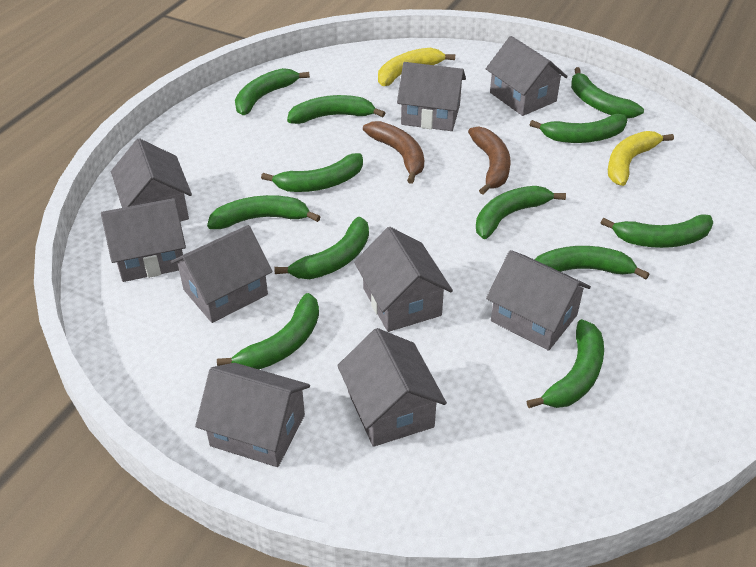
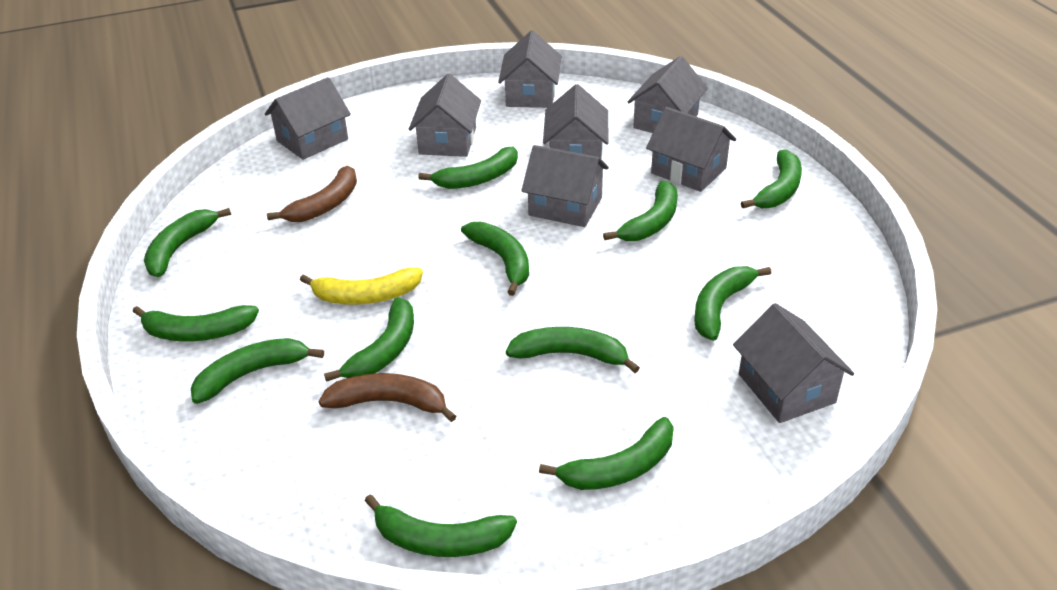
grey house: [101,198,186,282] [111,138,192,221] [170,225,273,323] [195,363,310,467] [337,328,447,447] [354,227,453,332] [397,62,466,131] [486,36,568,116] [486,250,591,351] = 9 -> [265,77,351,160] [409,74,481,157] [498,30,561,108] [521,145,609,227] [543,84,609,159] [628,56,708,133] [646,107,736,192] [733,303,854,423] = 8
yellow banana: [378,48,455,86] [608,131,674,186] = 2 -> [300,268,423,305] = 1

